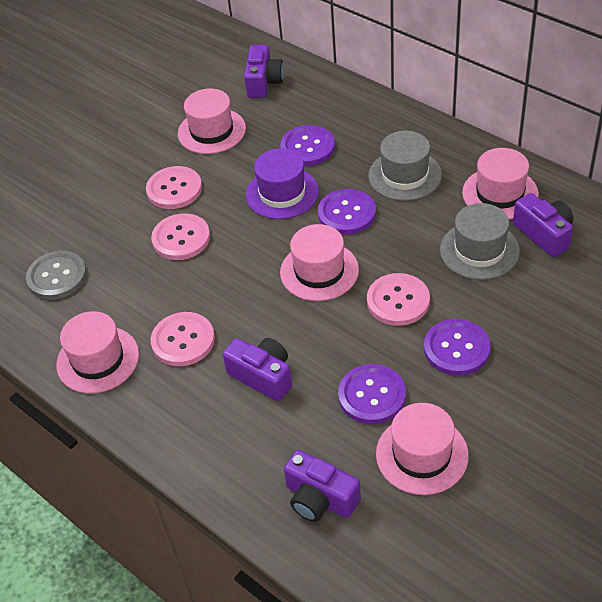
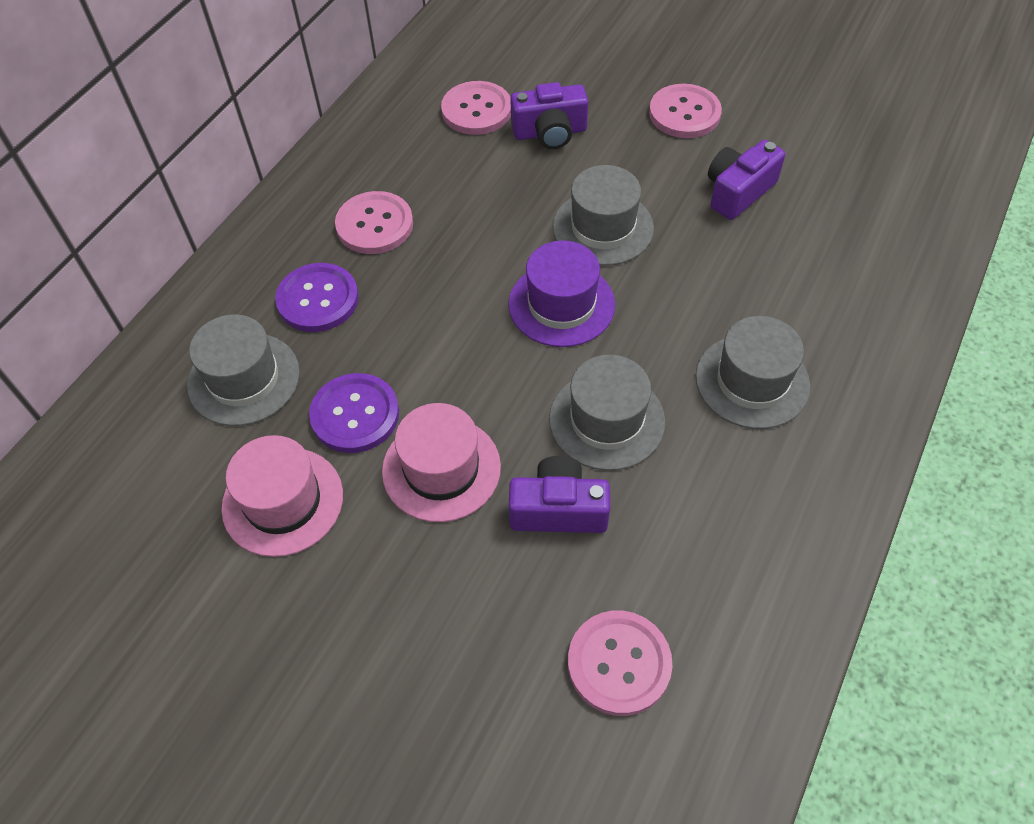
grey button: [26,251,87,300] = 1 -> none = 0
grey hat: [368,131,442,201] [440,203,520,280] = 2 -> [187,314,300,426] [549,355,665,471] [553,165,654,266] [696,316,810,429] = 4
pink hat: [56,311,139,394] [178,88,246,154] [280,224,359,301] [376,403,469,495] [462,148,539,220] = 5 -> [221,435,343,557] [382,403,501,522] = 2
purple button: [280,125,335,166] [318,189,376,235] [338,364,406,424] [424,319,490,376] = 4 -> [275,263,359,332] [309,373,399,453] = 2
purple camera: [223,338,292,401] [244,45,284,98] [284,450,361,522] [513,193,573,257] = 4 -> [509,456,610,533] [510,82,588,149] [708,140,785,220] = 3

